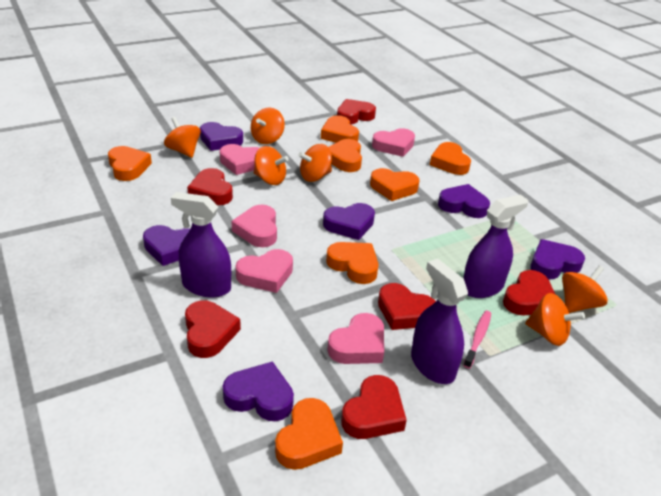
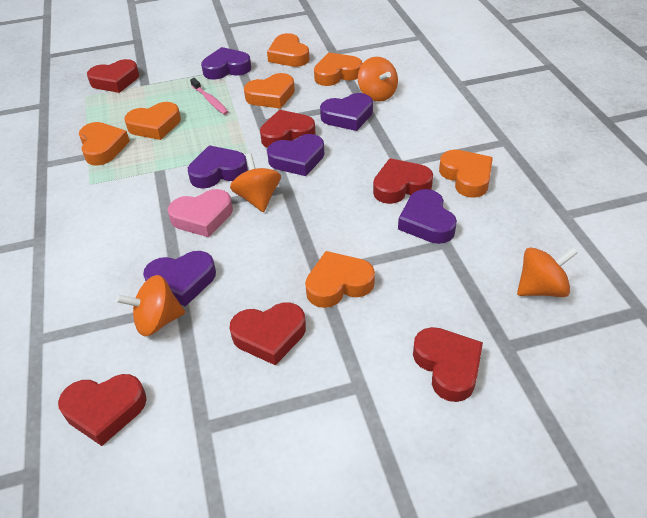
orange spinning top: [164,117,201,158] [251,107,285,144] [254,146,289,185] [298,144,332,182] [525,293,585,346] [562,266,608,313] = 6 -> [116,275,185,336] [230,153,281,212] [358,57,398,102] [517,247,578,297] = 4
pink heart: [220,144,259,175] [231,205,277,247] [235,249,293,293] [327,313,384,364] [372,128,415,157] = 5 -> [168,189,233,237] = 1
purple spray bottle: [171,192,231,298] [411,259,468,384] [463,195,528,298] = 3 -> none = 0

